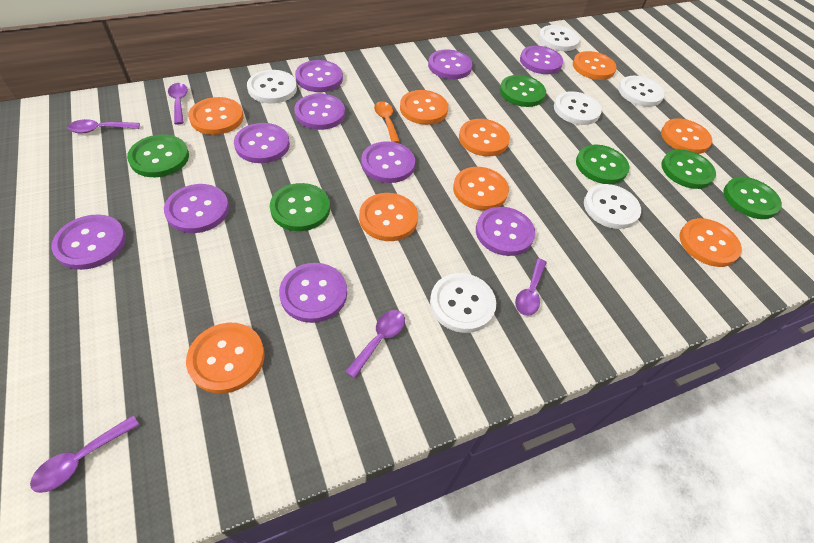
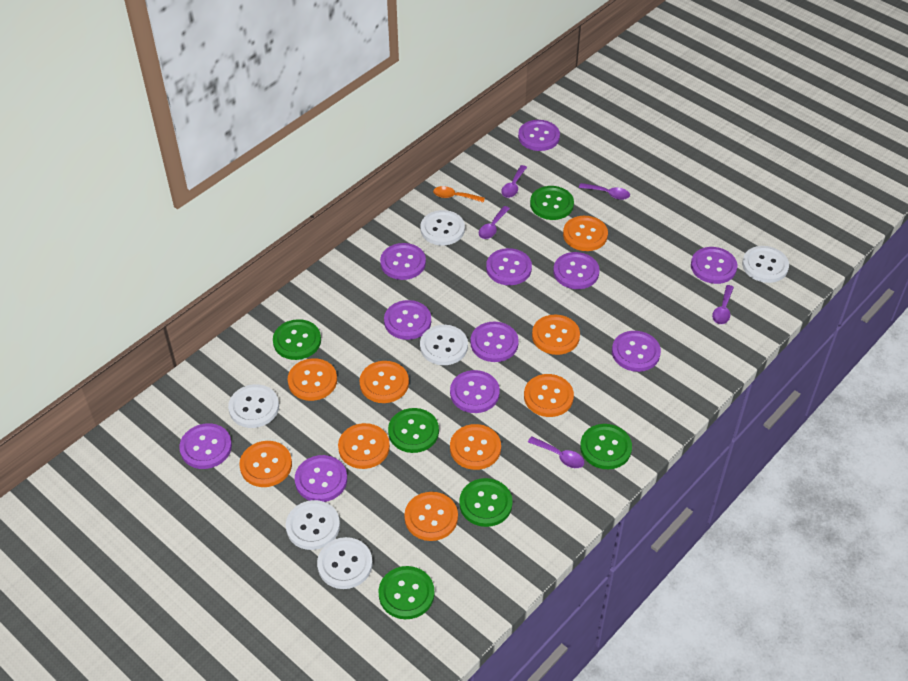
purple button: [52,214,126,270] [164,184,229,233] [234,123,290,163] [279,263,347,323] [294,94,345,130] [295,60,343,92] [361,141,415,183] [428,49,473,79] [476,207,535,256] [520,46,563,74] = 10 -> [179,423,232,469] [295,455,347,502] [380,243,426,280] [384,300,431,340] [450,370,500,413] [470,322,519,362] [486,248,532,285] [518,120,560,151] [553,252,599,289] [612,331,661,372] [691,247,737,284] = 11

